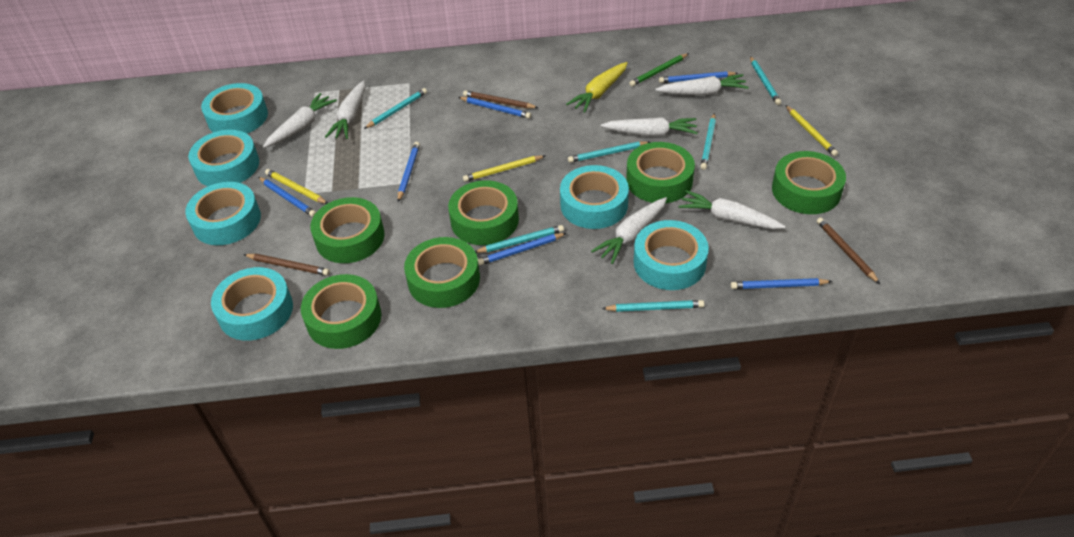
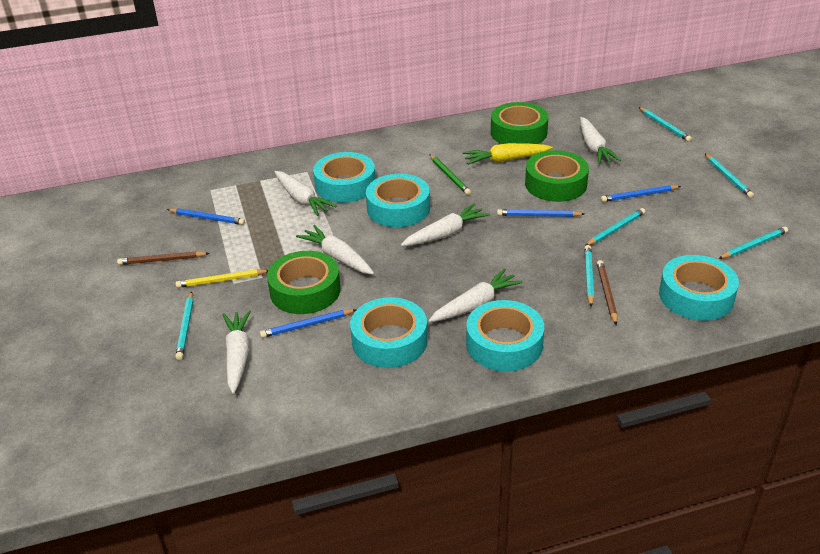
blue pencil: [259,177,316,217] [398,142,420,202] [458,97,531,119] [478,233,566,265] [659,71,738,83] [731,278,833,289] = 6 -> [167,208,245,225] [260,309,356,338] [497,209,584,217] [601,185,681,202] = 4
brown pencil: [243,254,330,276] [463,90,538,109] [817,218,880,284] = 3 -> [117,251,210,265] [597,260,618,325] = 2
green tape: [301,274,381,349] [310,197,385,263] [404,237,480,308] [448,180,519,245] [626,142,695,203] [772,151,846,214] = 6 -> [267,251,341,314] [491,102,548,144] [525,150,589,202] = 3
turquoise tape: [185,182,261,245] [188,130,259,186] [201,83,268,134] [211,267,293,341] [560,165,629,229] [634,220,709,290] = 6 -> [313,152,375,203] [350,297,427,368] [366,174,430,227] [466,300,544,372] [659,255,739,321] = 5
yellow pencil: [265,169,328,204] [463,155,545,182] [785,105,838,156] = 3 -> [175,269,268,288] = 1

